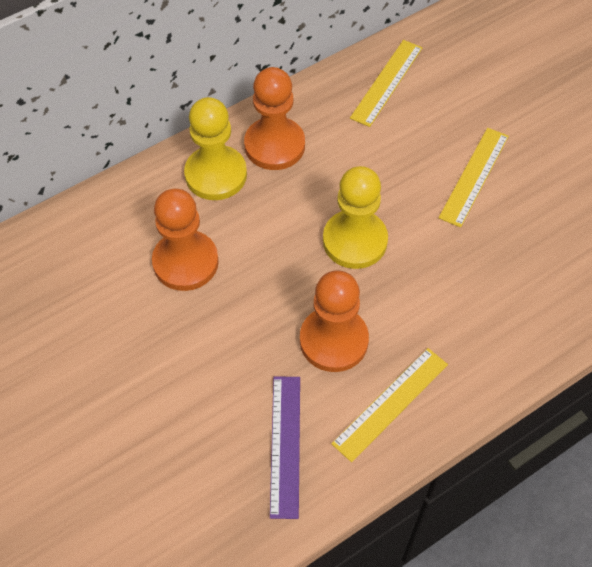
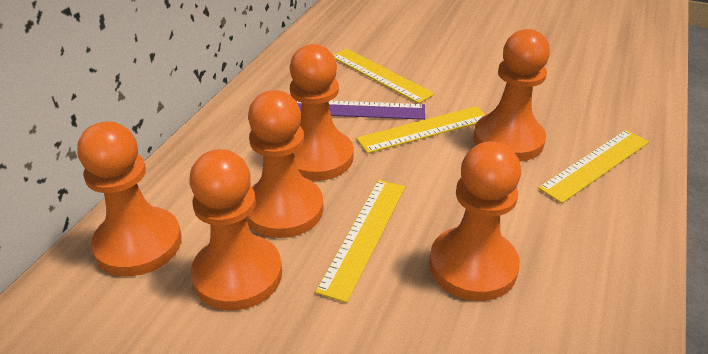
orange pawn: [152,189,219,291] [244,67,305,170] [300,270,369,372] = 3 -> [77,121,181,276] [189,149,282,310] [246,90,324,238] [289,44,353,181] [429,141,521,301] [474,29,550,162] = 6
yellow pawn: [184,97,247,200] [323,166,388,269] = 2 -> none = 0
yellow ruler: [331,348,448,462] [350,40,423,127] [439,128,509,228] = 3 -> [315,180,405,303] [333,49,435,104] [356,106,486,154] [538,130,649,204] = 4

